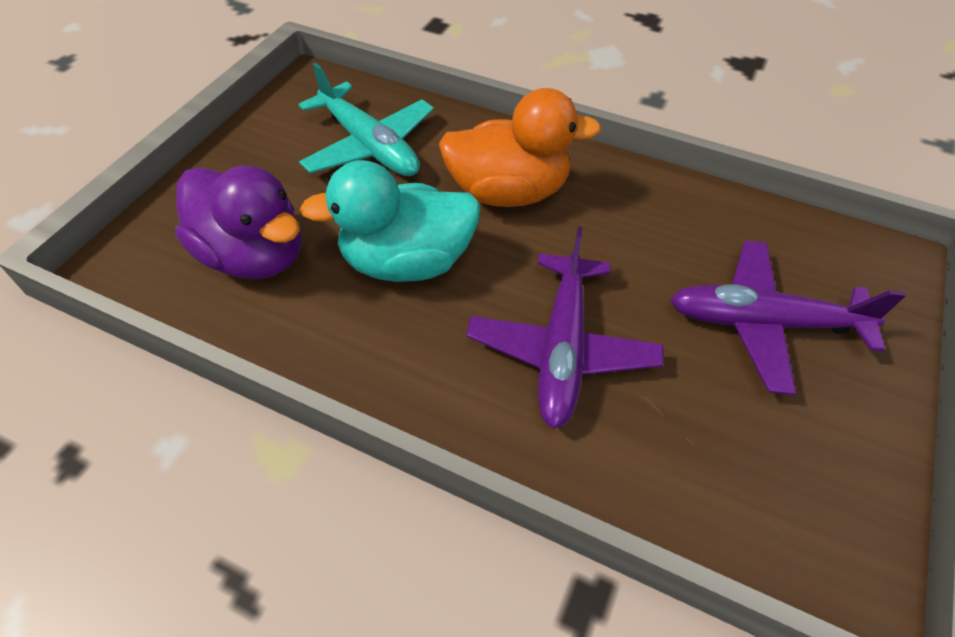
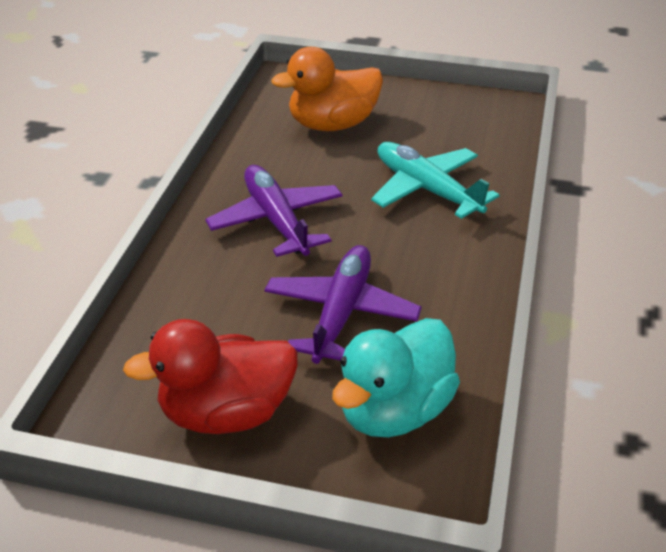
purple duck: [175,165,302,279] = 1 -> none = 0
red duck: none = 0 -> [123,319,298,434] = 1

